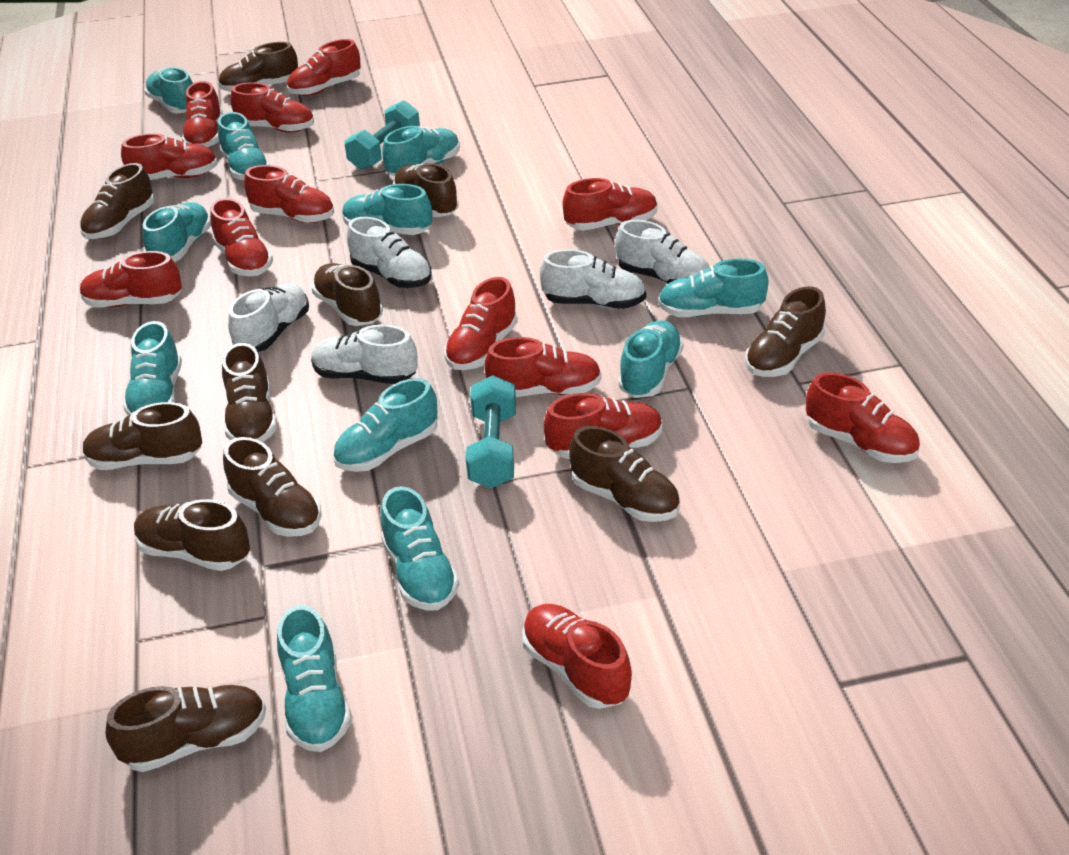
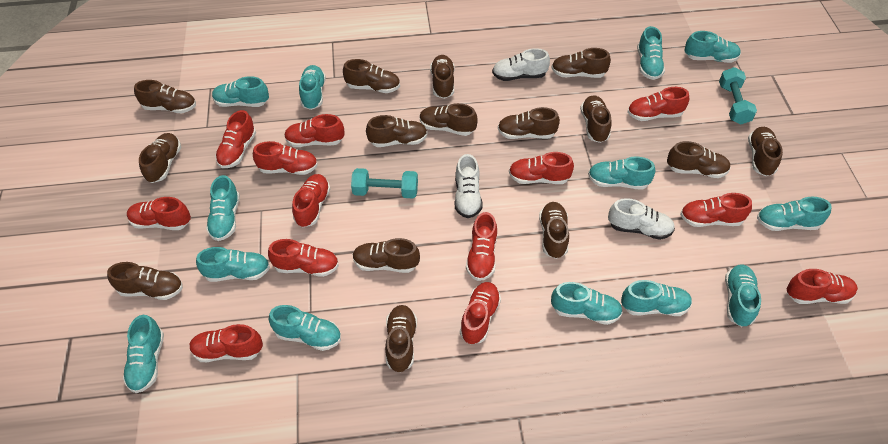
brown shoe: [80,163,154,239] [83,402,202,470] [106,685,266,772] [134,499,250,571] [218,42,298,92] [222,343,277,442] [223,437,322,537] [312,263,383,326] [393,163,459,217] [569,426,680,522] [745,287,826,377] = 11 -> [107,262,183,300] [134,80,196,113] [139,133,181,183] [343,59,400,93] [353,238,420,273] [366,115,428,147] [385,305,417,372] [420,103,477,136] [430,55,454,99] [498,107,560,139] [539,202,569,259] [551,48,611,78] [580,95,612,143] [667,141,731,178] [748,127,783,176] = 15
turquoise shoe: [123,321,182,416] [142,202,211,262] [144,67,193,113] [218,112,270,180] [277,605,351,752] [333,378,437,472] [342,184,432,235] [381,486,459,610] [382,126,460,176] [618,320,684,398] [658,259,769,317] = 11 -> [123,315,164,393] [196,247,270,282] [206,175,240,241] [212,76,269,107] [269,305,341,351] [299,65,326,110] [551,282,623,325] [588,157,655,190] [621,280,692,316] [637,26,665,80] [684,31,741,63] [725,265,761,327] [757,197,831,231] = 13
white shoe: [228,283,309,352] [311,324,418,384] [347,217,432,288] [540,249,646,309] [615,220,710,284] = 5 -> [455,154,482,218] [492,48,550,81] [608,198,675,240] = 3

